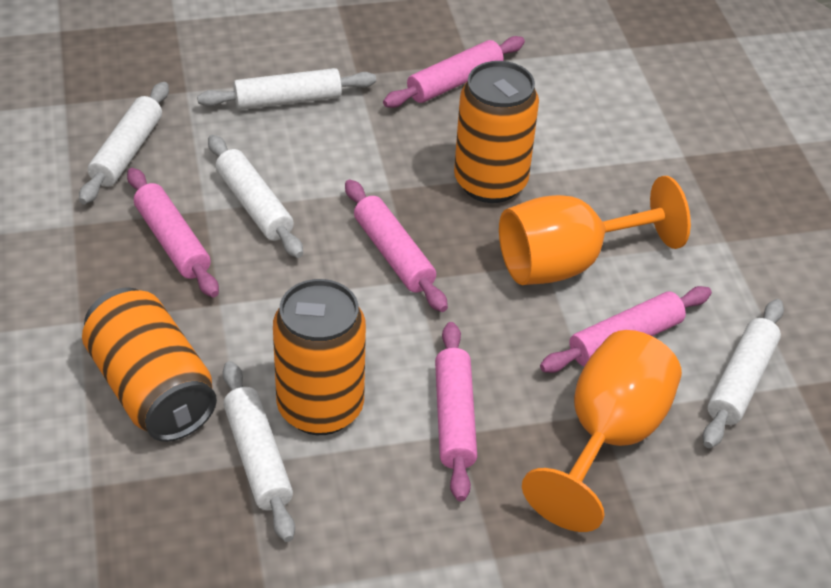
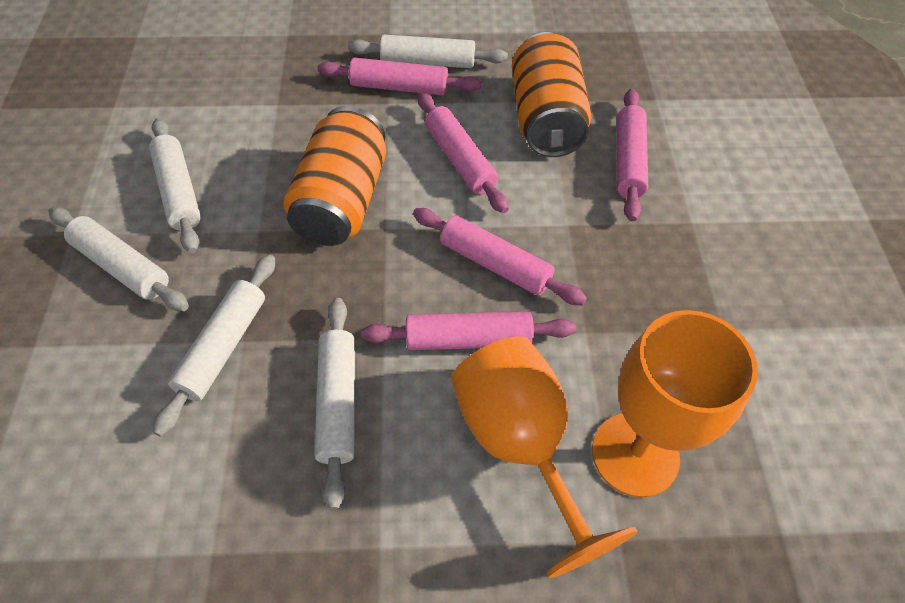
orange can: [82,287,217,442] [273,279,366,435] [454,61,539,203] = 3 -> [283,106,386,246] [512,32,591,157] = 2

